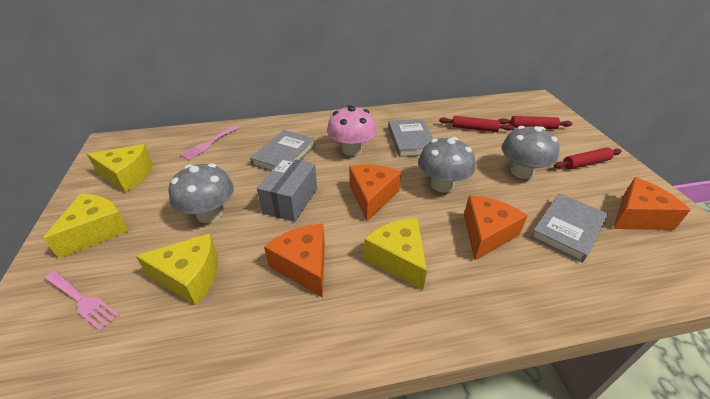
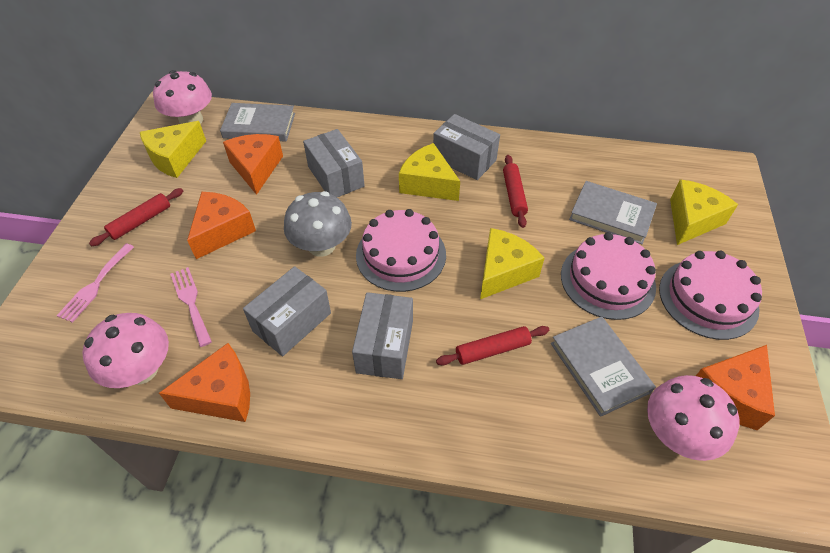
grey box: [257,157,317,222] = 1 -> [243,266,331,356] [303,129,365,197] [352,292,413,379] [433,114,500,180] = 4
grey mushroom: [169,163,234,223] [418,137,475,193] [501,126,559,179] = 3 -> [284,191,352,257] = 1
pink cake: none = 0 -> [356,209,446,292] [561,232,656,320] [659,251,762,340] = 3
pink mushroom: [327,105,377,156] = 1 -> [82,313,169,388] [153,70,212,124] [647,375,739,461] = 3

